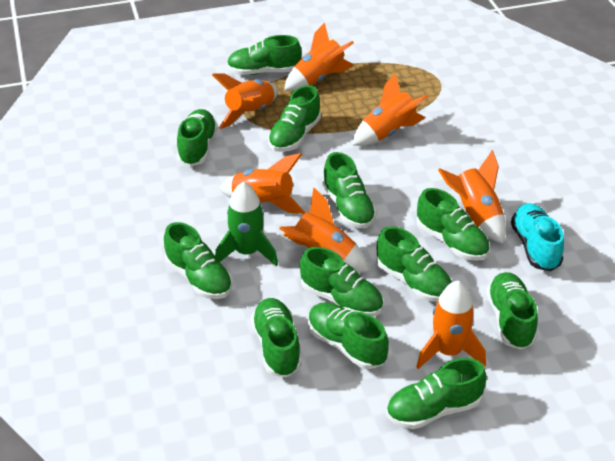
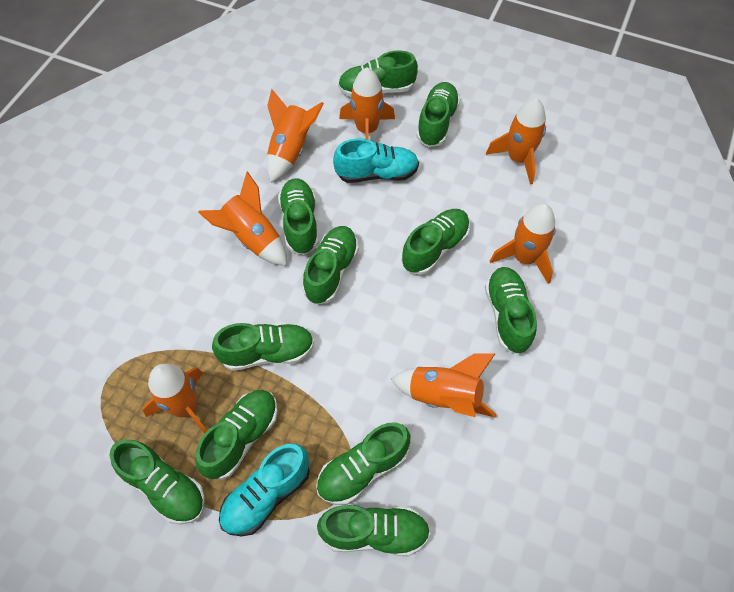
green rocket: [215,182,278,266] = 1 -> none = 0
green shoe: [164,222,233,299] [177,109,218,166] [227,35,302,75] [251,298,302,377] [268,85,321,152] [300,247,383,317] [308,302,389,369] [322,152,377,228] [376,226,452,302] [386,358,487,429] [416,188,490,261] [486,272,538,350] = 12 -> [110,440,205,525] [195,390,278,480] [212,323,314,371] [278,178,319,255] [303,226,359,304] [316,423,410,505] [317,505,430,556] [338,50,418,97] [401,209,470,275] [416,82,460,147] [485,267,537,354] = 11
turquoise shoe: [511,203,564,271] = 1 -> [219,444,310,536] [333,139,419,183] = 2

